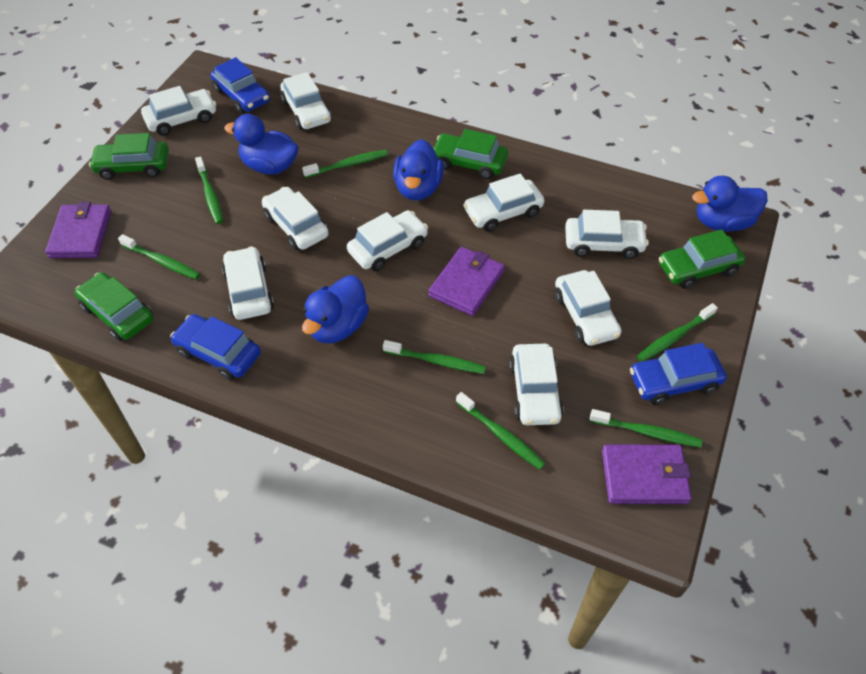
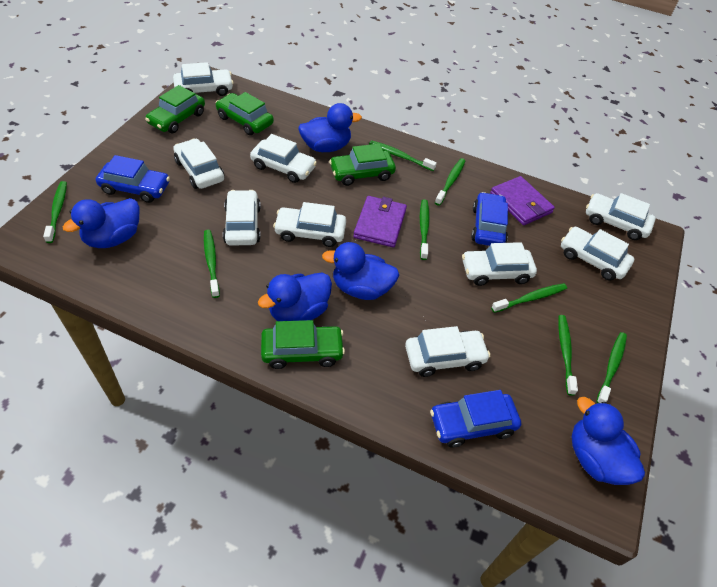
blue duck: [224,114,299,175] [302,275,369,344] [393,139,444,200] [692,176,768,232] = 4 -> [63,198,140,248] [258,272,332,321] [298,103,362,152] [322,242,399,300] [572,397,645,485] = 5
green toothbrush: [118,234,200,279] [195,156,223,224] [302,150,388,178] [383,340,486,374] [456,392,546,469] [590,409,702,447] [637,303,718,361] = 7 -> [43,181,67,243] [204,230,220,298] [369,140,437,171] [420,199,430,260] [435,158,465,206] [491,283,567,313] [558,315,578,396] [596,332,627,403] = 8
purple wallet: [45,202,111,258] [428,247,505,316] [602,445,691,504] = 3 -> [353,196,407,248] [490,176,555,225] = 2

